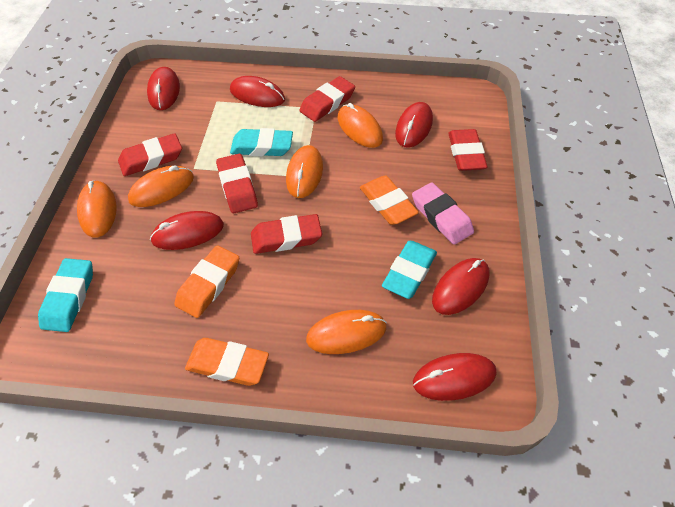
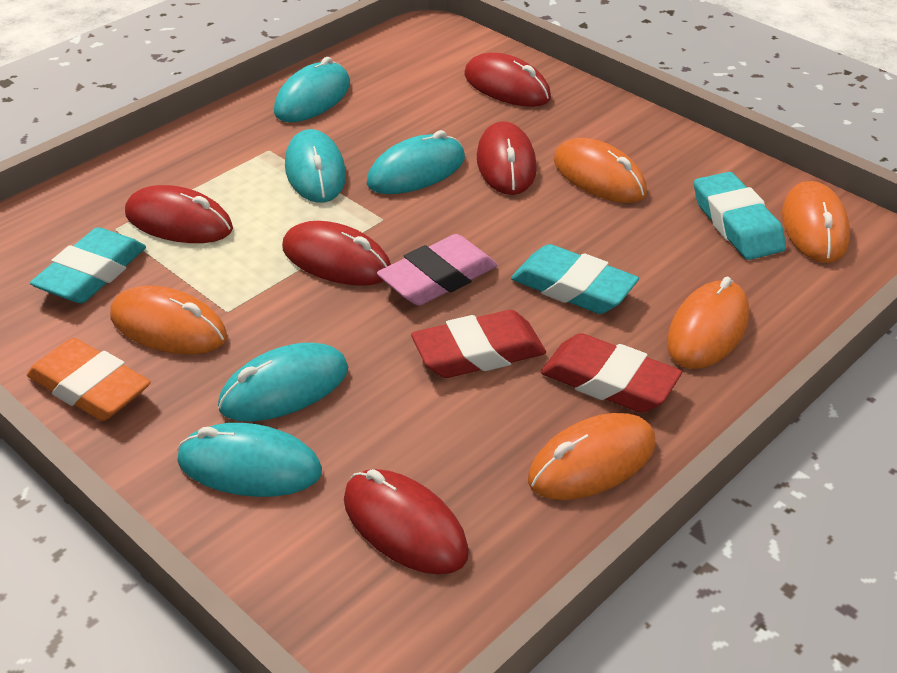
orange eraser: [174,245,239,318] [185,338,269,386] [360,176,419,225] = 3 -> [27,338,151,421] = 1
red eraser: [118,133,182,176] [216,154,258,213] [251,214,322,254] [299,76,355,122] [448,129,488,171] = 5 -> [411,310,546,378] [541,333,682,413] = 2
red mouse: [147,67,180,110] [150,211,224,250] [230,76,285,107] [395,102,433,148] [413,353,496,401] [432,258,489,315] = 6 -> [125,185,233,243] [282,221,391,286] [344,469,469,574] [464,53,551,107] [477,121,537,195] = 5
turquoise mouse: none = 0 -> [177,423,322,497] [218,343,348,422] [274,57,350,122] [285,129,346,203] [367,130,465,194] = 5

